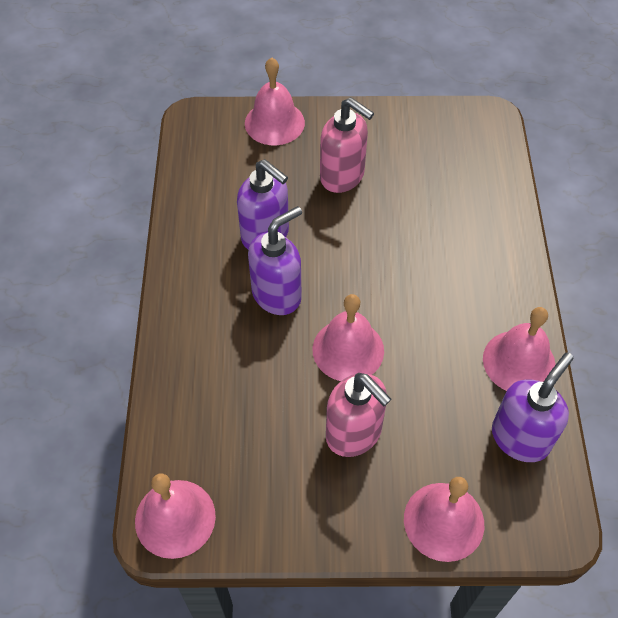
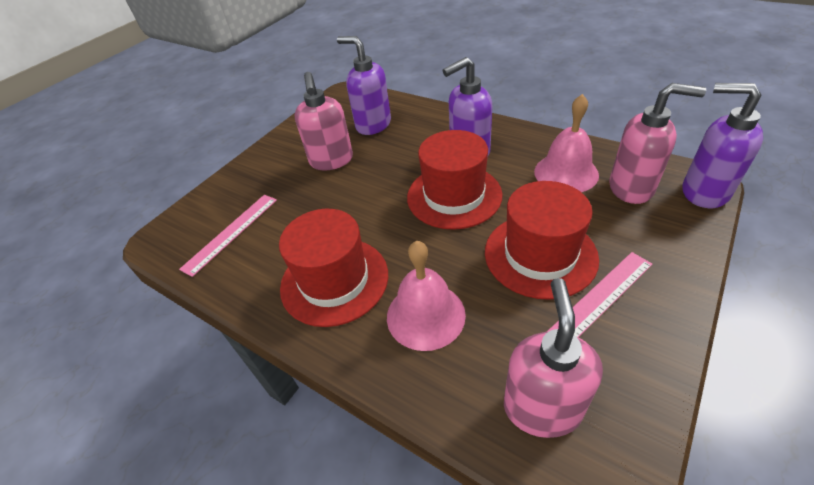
pink bell: [135,473,216,559] [245,57,305,145] [313,294,384,381] [404,477,484,562] [483,307,556,391] = 5 -> [387,241,466,351] [534,94,599,192] = 2
pink ruler: none = 0 -> [179,195,277,277] [547,252,652,337] = 2
pink soap dispenser: [320,97,374,193] [326,373,391,457] = 2 -> [295,72,353,170] [504,278,603,438] [609,83,706,204] = 3
red hat: none = 0 -> [279,209,388,327] [407,130,503,230] [485,181,599,300] = 3

